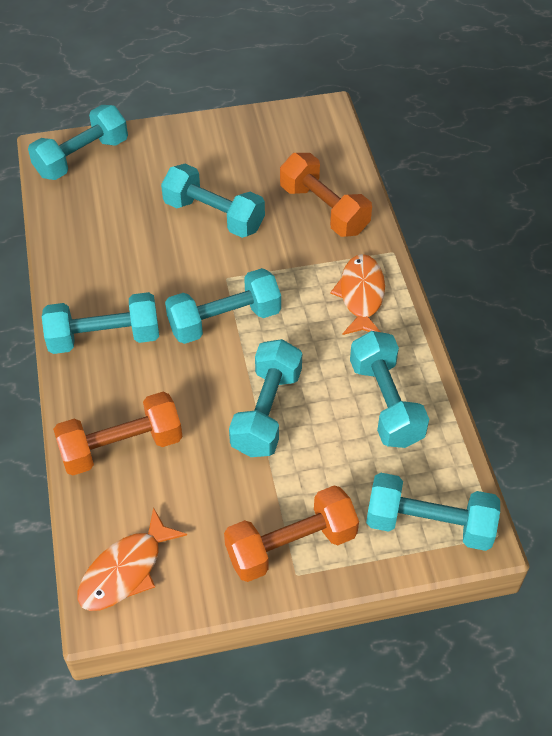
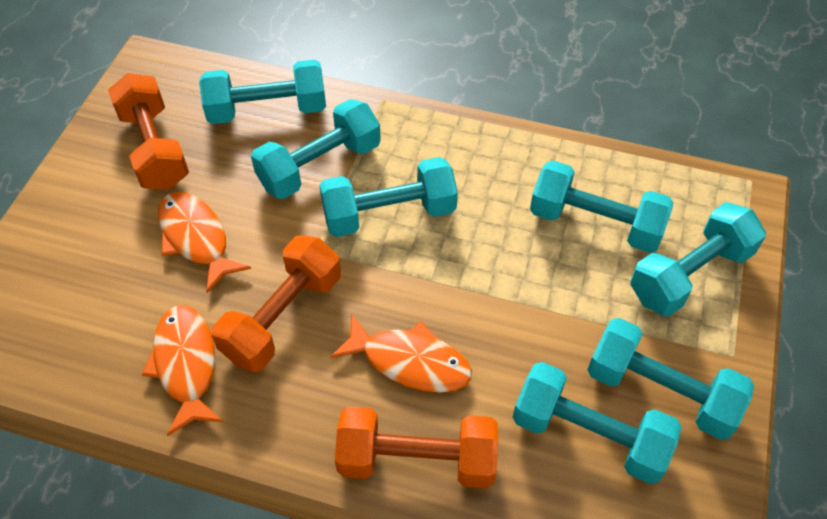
orange fish: [78,507,187,611] [330,254,385,335] = 2 -> [141,305,223,436] [158,192,251,293] [330,314,472,392] = 3

